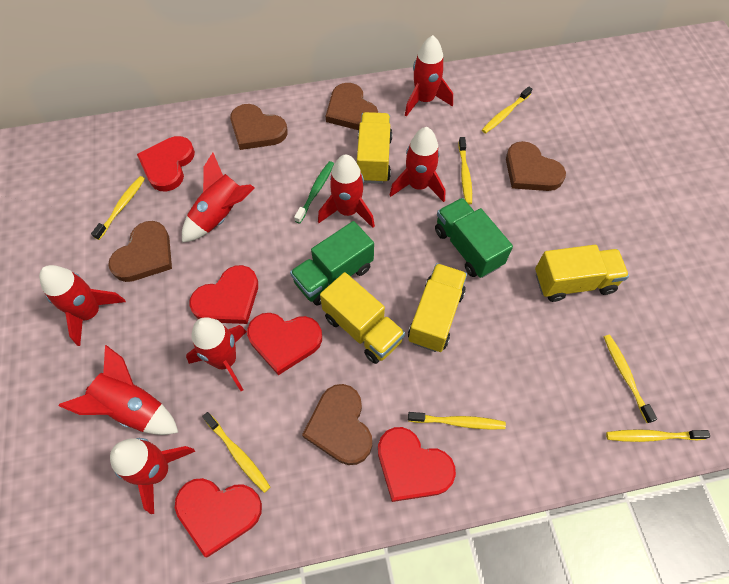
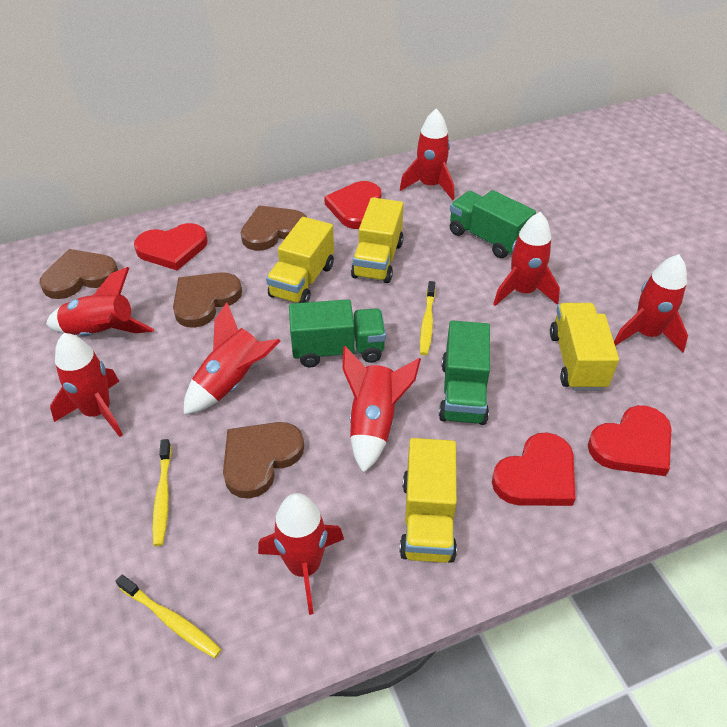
brown heart: [108,221,172,282] [230,104,288,150] [302,384,372,465] [326,83,378,130] [506,141,566,191] = 5 -> [40,249,118,299] [173,272,242,328] [223,422,304,499] [241,205,307,251] = 4
green toothbrush: [294,161,334,224] = 1 -> none = 0
green truck: [290,221,374,305] [435,198,513,278] = 2 -> [289,299,386,367] [439,320,490,425] [450,190,536,258] = 3
red heart: [137,136,195,192] [175,478,262,557] [189,265,258,324] [247,313,322,375] [378,427,456,502] = 5 -> [134,223,208,271] [324,181,381,229] [492,432,576,506] [588,405,672,476] = 4
yellow toothbrush: [91,176,145,240] [202,412,270,493] [408,412,506,430] [458,137,472,205] [482,86,532,134] [604,335,657,423] [606,429,710,442] = 7 -> [116,575,222,658] [152,439,171,546] [420,281,435,355] = 3

